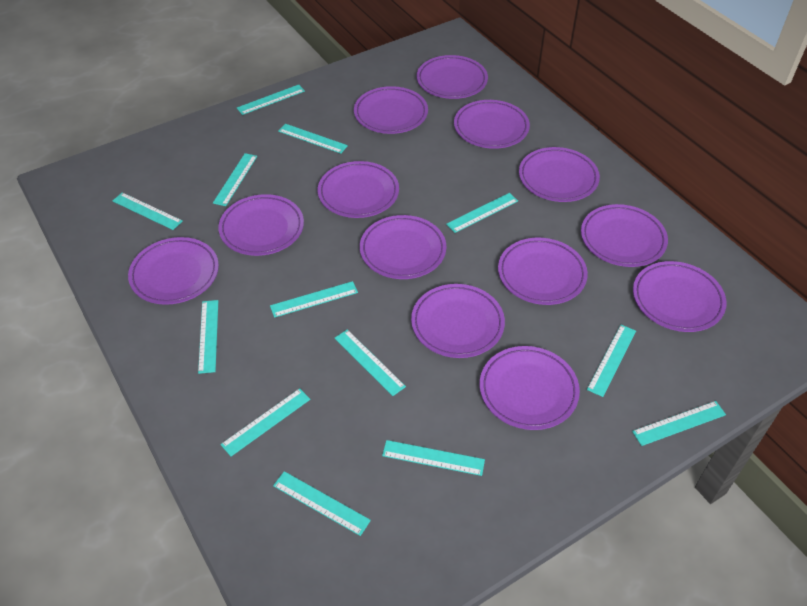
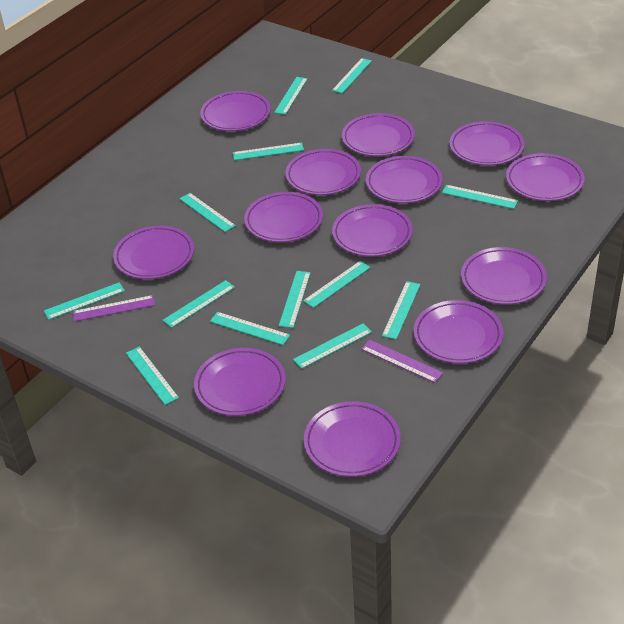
purple ruler: none = 0 -> [73,295,155,321] [361,340,443,383] = 2

